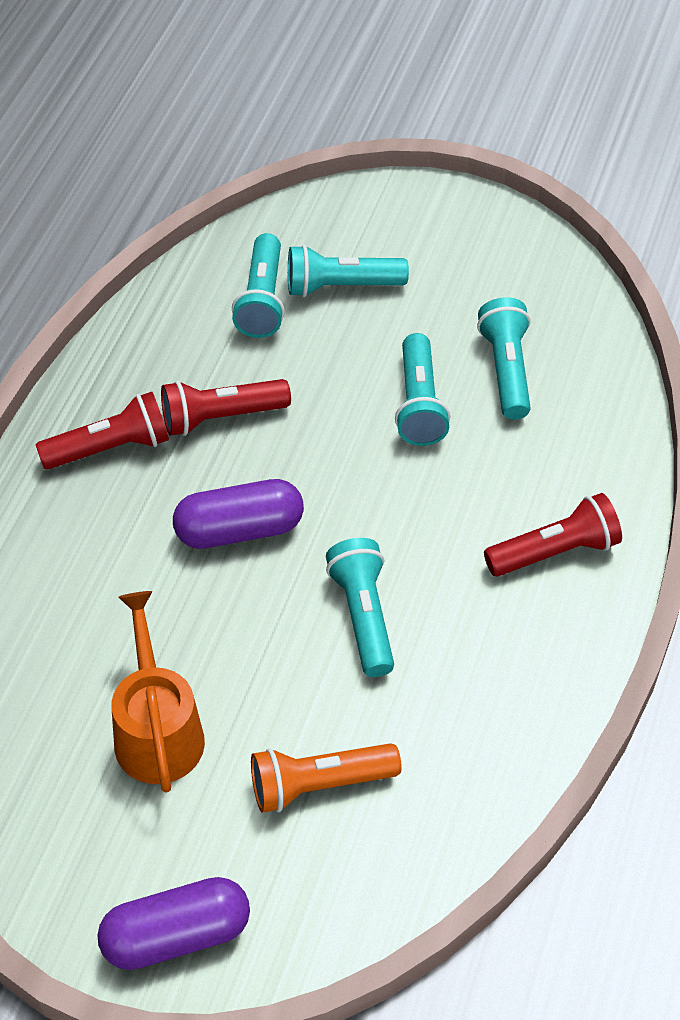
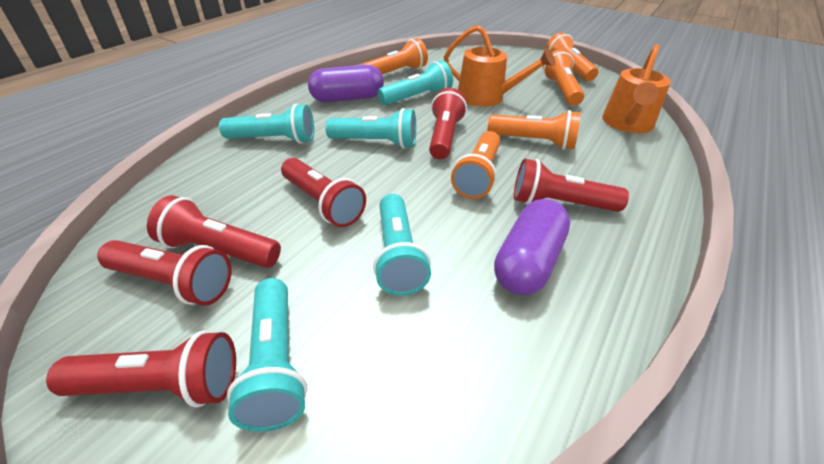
orange flashlight: [251,743,402,813] = 1 -> [362,38,428,74] [451,131,500,199] [488,110,581,150] [543,49,584,106] [546,32,598,81] = 5
orange watering can: [111,591,205,793] = 1 -> [444,25,555,107] [602,44,671,133] = 2
red flashlight: [36,392,169,470] [161,379,291,436] [484,493,622,577] = 3 -> [46,330,236,408] [97,240,232,306] [147,195,281,268] [281,158,366,227] [429,88,467,159] [514,159,629,212] = 6

